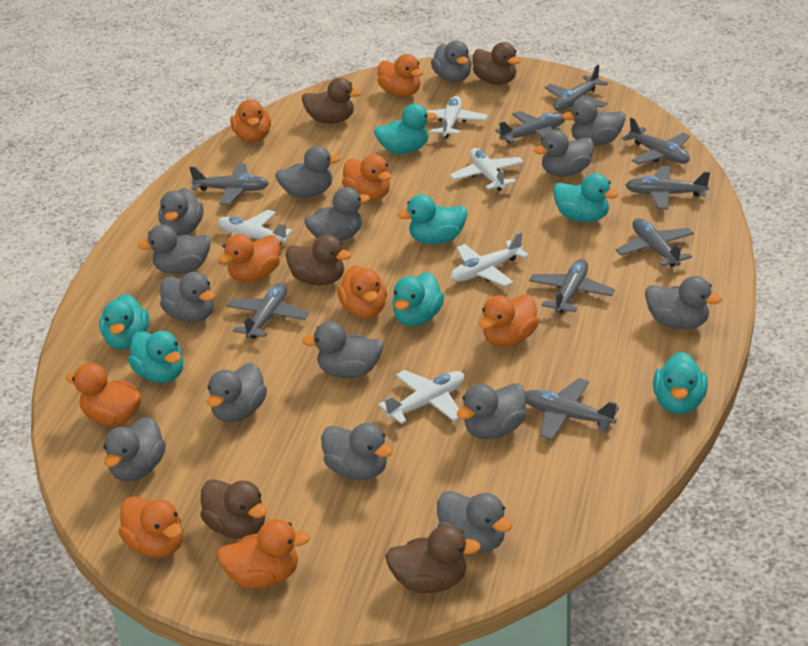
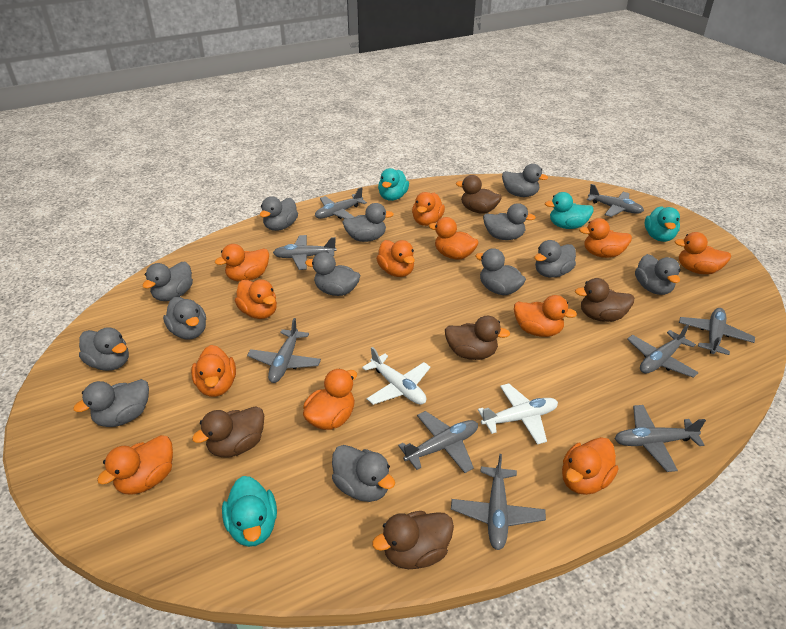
grey duck: [103,417,166,481] [138,224,211,274] [158,188,204,236] [160,272,215,322] [207,363,267,423] [275,146,341,198] [302,321,383,378] [304,187,370,241] [321,423,393,480] [431,41,472,82] [437,491,512,553] [457,383,526,439] [534,130,594,176] [562,99,625,146] [645,276,722,330] = 15 -> [73,379,149,427] [79,327,129,371] [143,262,193,301] [163,297,206,339] [260,196,298,231] [305,252,360,296] [332,445,395,502] [342,203,394,242] [475,248,526,295] [483,203,536,240] [502,164,548,197] [534,240,576,278] [635,254,681,295] = 13
orange duck: [66,363,142,425] [118,496,183,558] [217,519,310,588] [219,234,280,282] [230,100,271,142] [337,265,387,318] [342,154,391,201] [377,54,423,97] [479,294,539,347] = 9 -> [97,435,173,494] [191,345,236,397] [215,244,269,282] [235,279,277,319] [303,369,357,430] [376,240,415,277] [412,192,445,226] [429,217,479,260] [514,295,577,337] [562,437,618,495] [579,218,632,258] [674,232,731,274] = 12
turquoise duck: [99,294,149,350] [128,331,183,383] [374,104,437,154] [392,272,444,327] [397,194,467,244] [553,173,618,222] [653,352,708,414] = 7 -> [222,476,277,547] [378,168,409,201] [545,192,594,229] [645,206,680,242] = 4
white plane: [218,210,293,252] [378,370,464,424] [427,96,487,138] [450,148,524,191] [450,232,529,287] = 5 -> [362,347,431,405] [478,383,558,445] = 2

